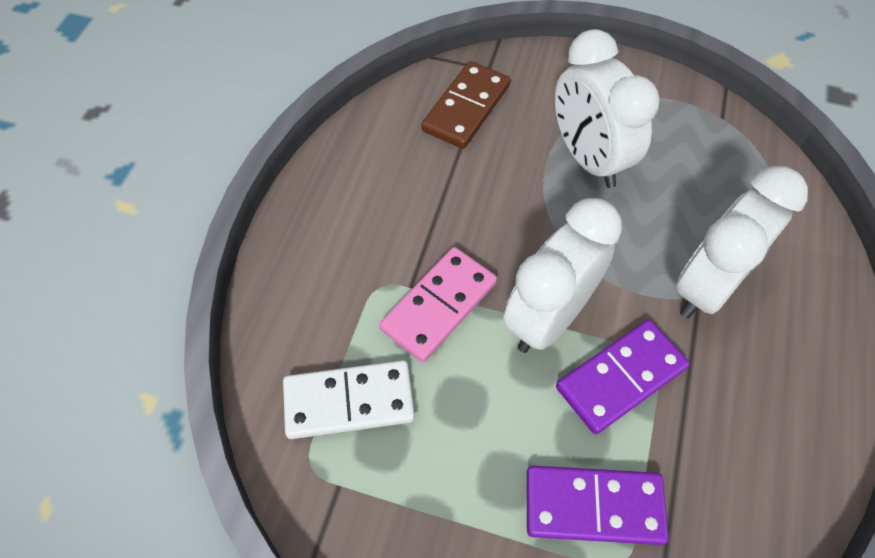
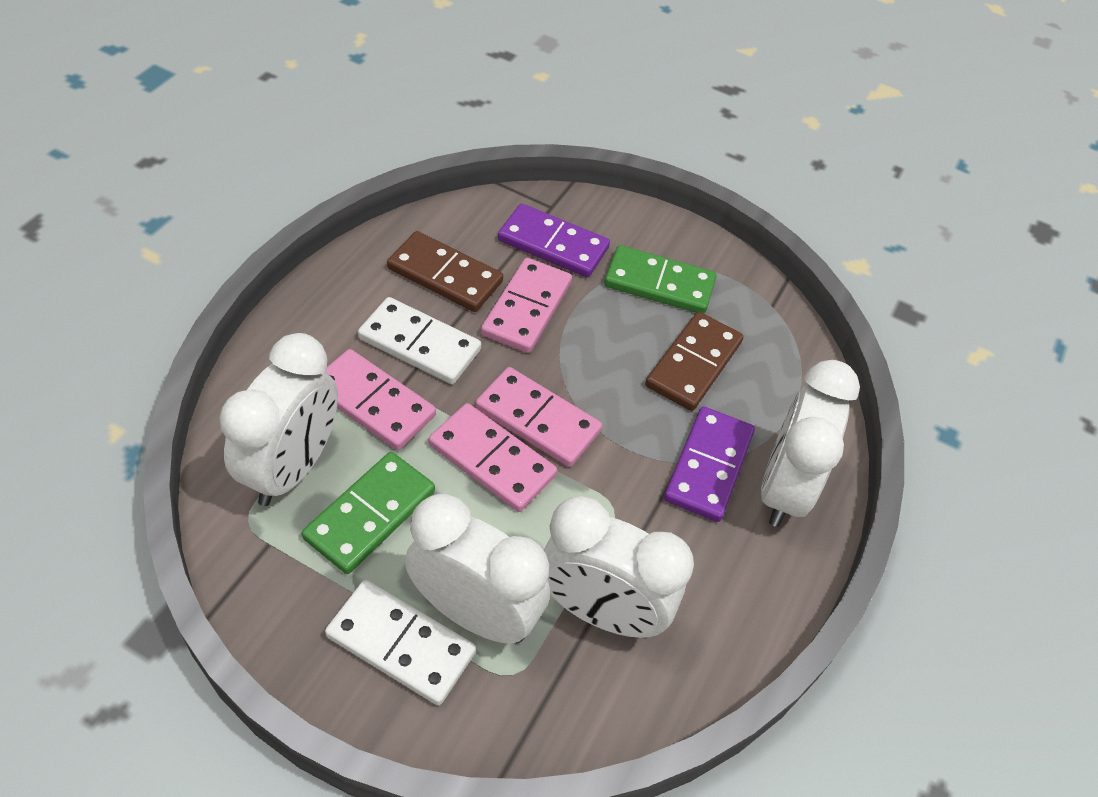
brown domino: [421,61,511,149] = 1 -> [387,231,503,312] [645,312,743,411] = 2
green domino: none = 0 -> [302,452,435,574] [604,245,716,314] = 2
pink domino: [379,247,497,362] = 1 -> [325,349,436,450] [429,403,557,512] [475,367,602,467] [481,258,572,353] = 4
white clock: [503,198,622,353] [555,29,660,188] [676,166,808,318] = 3 -> [220,333,338,506] [405,494,550,643] [544,496,694,638] [761,360,860,527] = 4
white domino: [283,360,415,439] = 1 -> [325,580,476,705] [358,297,481,384] = 2

